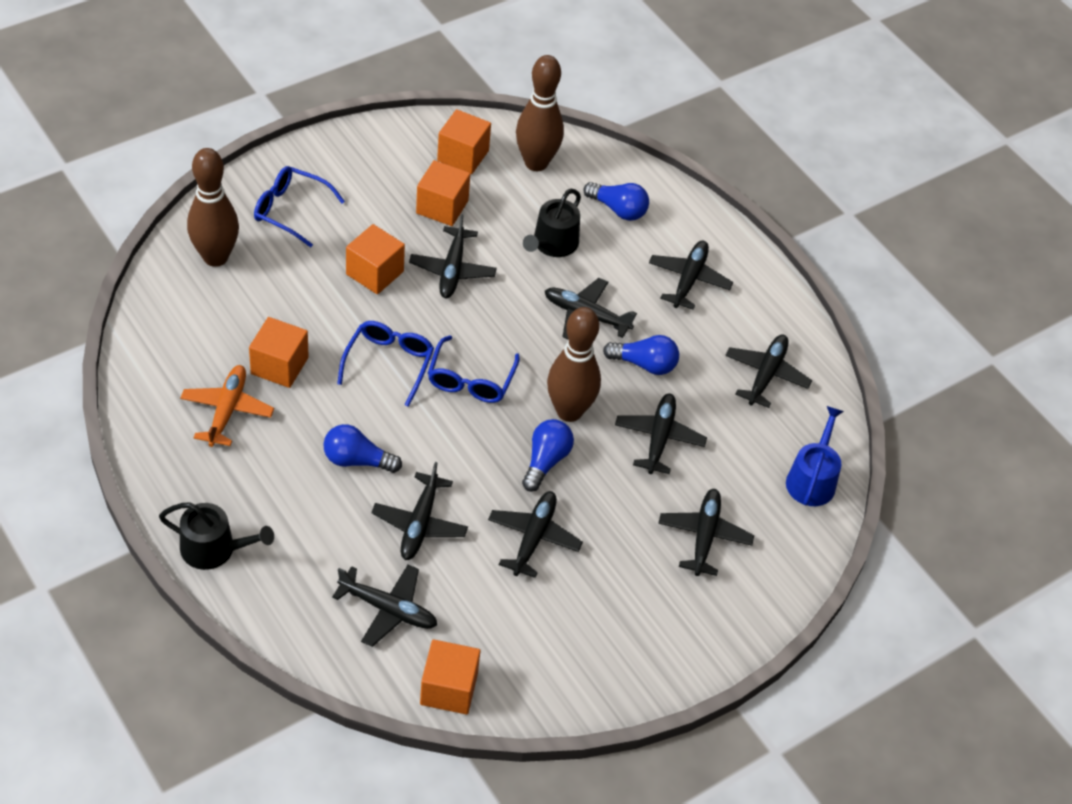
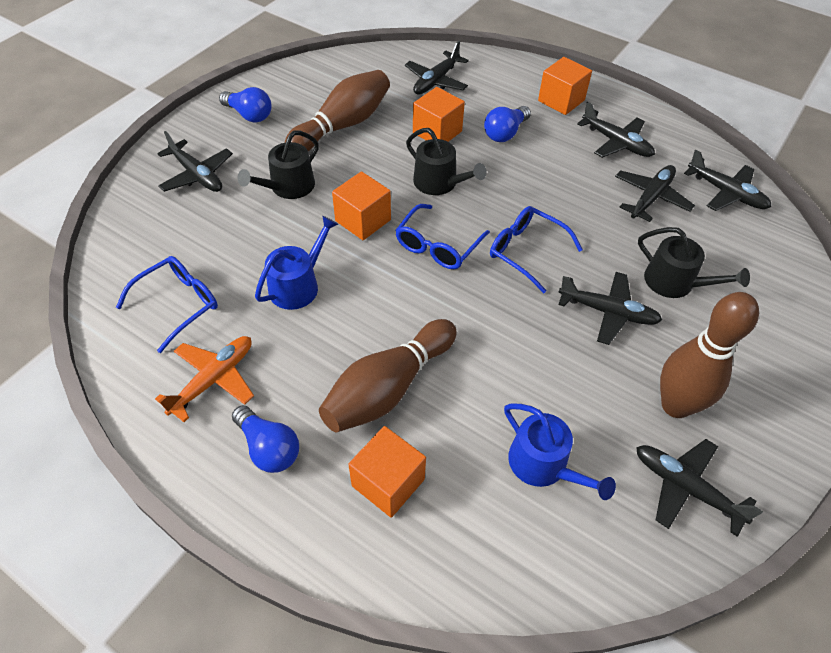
black plane: [332,565,437,647] [371,462,468,560] [409,214,497,298] [488,491,583,578] [545,278,637,339] [615,394,707,474] [649,240,733,310] [658,489,754,576] [725,335,812,408] = 9 -> [157,131,233,192] [405,41,469,95] [558,272,662,345] [577,101,655,158] [615,165,695,222] [636,439,763,537] [684,150,771,211] = 7
black watering can: [159,502,274,570] [523,189,581,257] = 2 -> [237,131,319,199] [406,128,487,195] [638,227,750,298] = 3
blue light bulb: [324,424,402,473] [522,419,574,492] [583,182,649,221] [603,335,679,375] = 4 -> [219,87,272,123] [232,405,299,473] [484,106,531,142] = 3
blue watering can: [786,406,844,506] = 1 -> [255,216,338,310] [504,403,616,500] = 2
orange cube: [249,317,309,388] [346,224,405,294] [416,160,470,226] [420,639,480,715] [437,109,491,174] = 5 -> [332,171,391,240] [348,426,426,518] [413,87,465,142] [538,57,592,115] = 4

